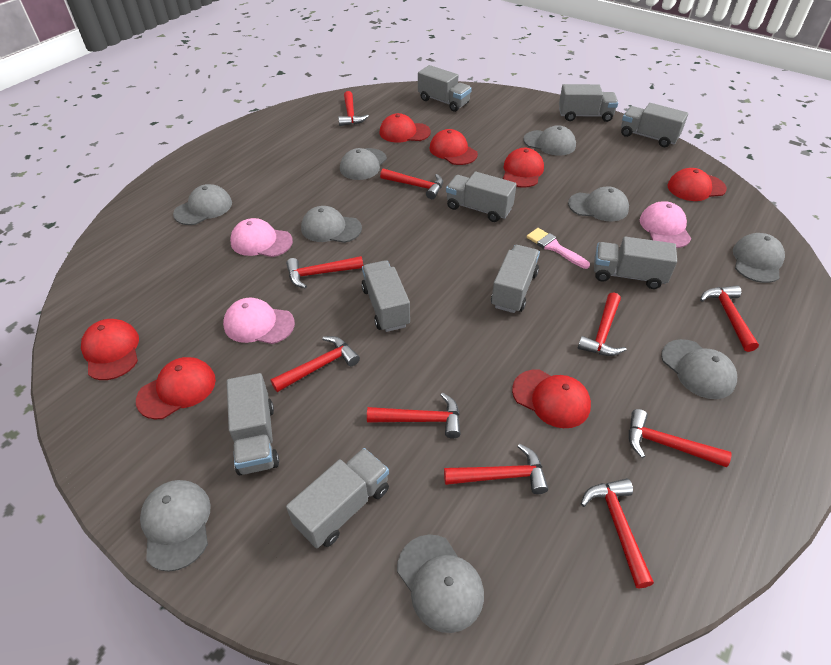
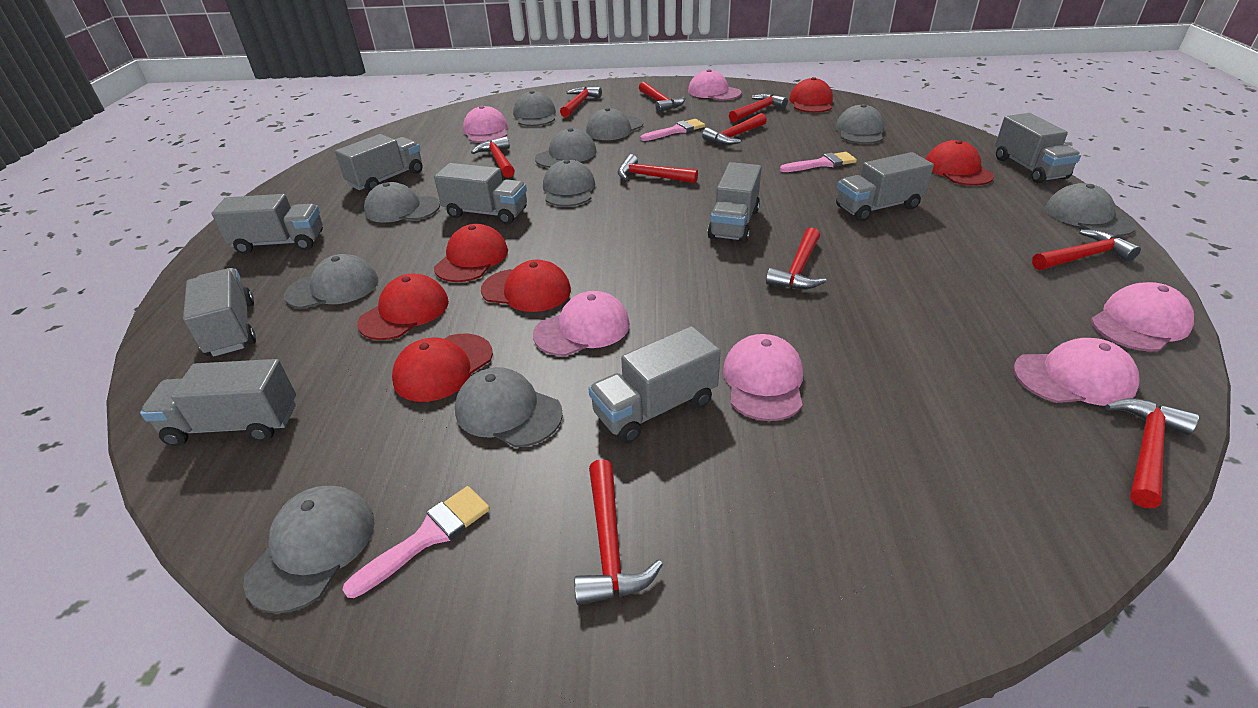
grey cap: [140,480,211,572] [173,184,232,225] [301,206,362,243] [340,148,387,180] [397,535,484,633] [523,125,576,156] [568,186,629,221] [661,339,737,399] [733,233,785,283] = 9 -> [243,486,375,614] [284,254,379,309] [364,182,440,223] [455,367,563,447] [513,91,556,126] [535,128,597,168] [543,160,595,207] [586,108,643,140] [835,104,884,144] [1045,183,1136,237] = 10
pink brush: [527,228,590,269] = 1 -> [342,486,490,598] [640,119,705,141] [780,152,857,172] = 3
pink cap: [223,298,295,344] [230,218,293,257] [640,201,691,248] = 3 -> [463,106,508,143] [533,291,630,356] [688,69,741,100] [723,334,803,421] [1013,338,1140,406] [1091,282,1194,351] = 6
red cap: [81,319,139,380] [136,357,216,420] [380,113,431,143] [430,129,478,165] [503,148,544,188] [512,369,591,428] [668,168,727,201] = 7 -> [357,274,449,340] [392,334,493,402] [434,224,508,282] [481,260,571,312] [789,77,833,113] [926,140,994,186] = 6

